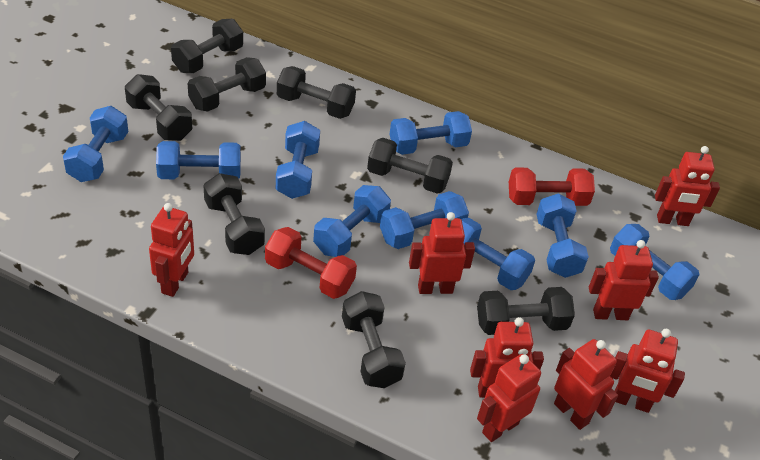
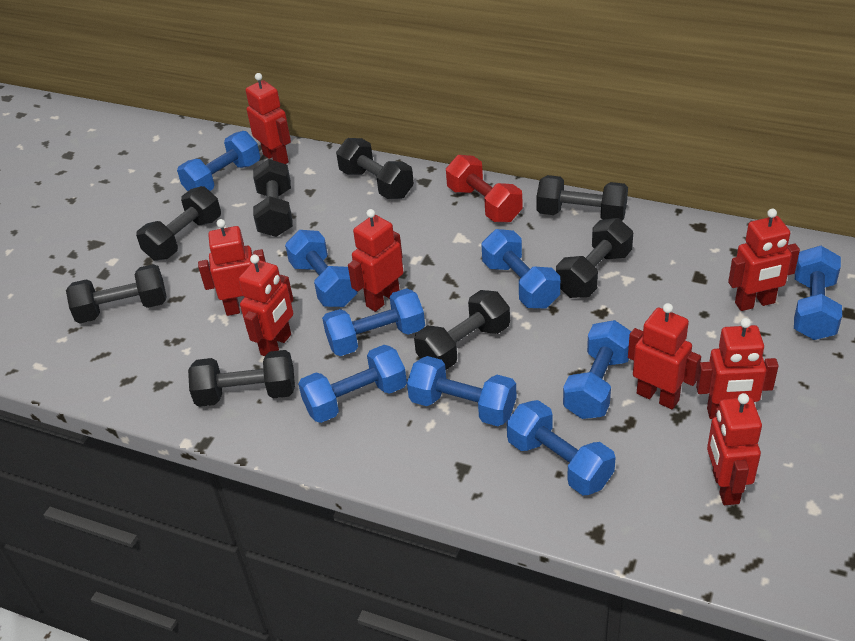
red dumbbell: [265,227,357,299] [509,167,595,206] = 2 -> [446,155,523,222] = 1

